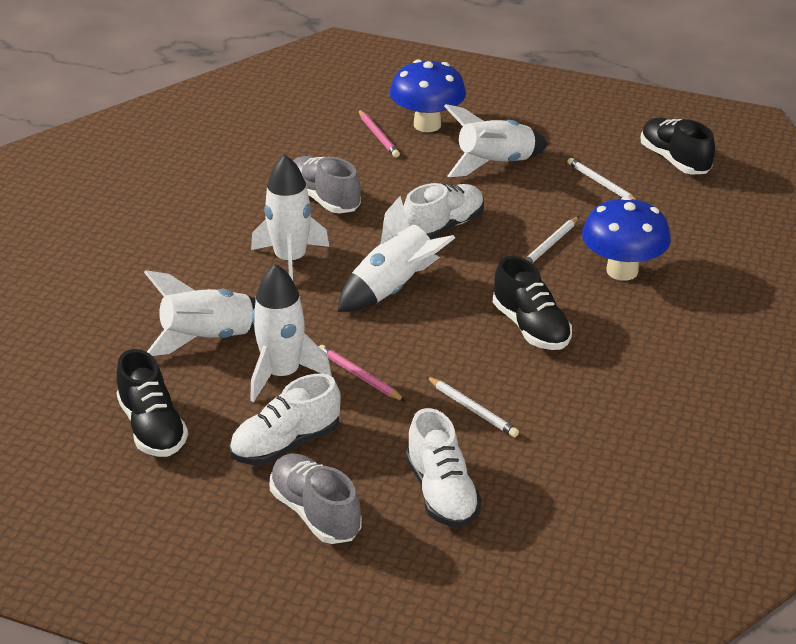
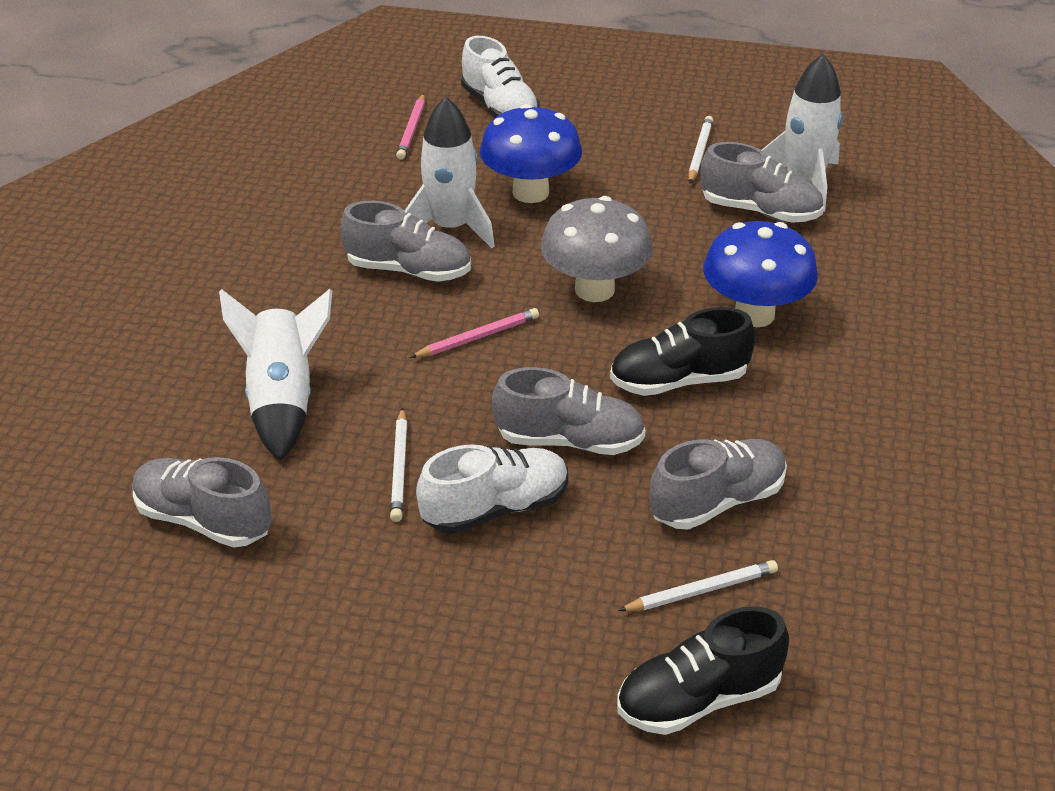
black shoe: [116,349,188,457] [493,256,572,350] [641,118,715,175] = 3 -> [610,307,755,396] [617,606,789,735] = 2
grey mushroom: none = 0 -> [541,196,652,302] = 1
grey shoe: [270,454,362,544] [293,156,361,214] = 2 -> [133,457,272,548] [340,201,471,282] [492,367,646,455] [650,439,787,530] [700,142,824,223] = 5
white rocket: [144,270,256,356] [250,264,332,402] [251,155,329,280] [338,196,455,312] [444,104,548,177] = 5 -> [219,289,332,461] [404,96,495,248] [762,54,843,212] = 3
white shoe: [229,374,341,465] [403,183,484,239] [406,408,482,528] = 3 -> [416,444,568,534] [461,36,540,118] = 2

